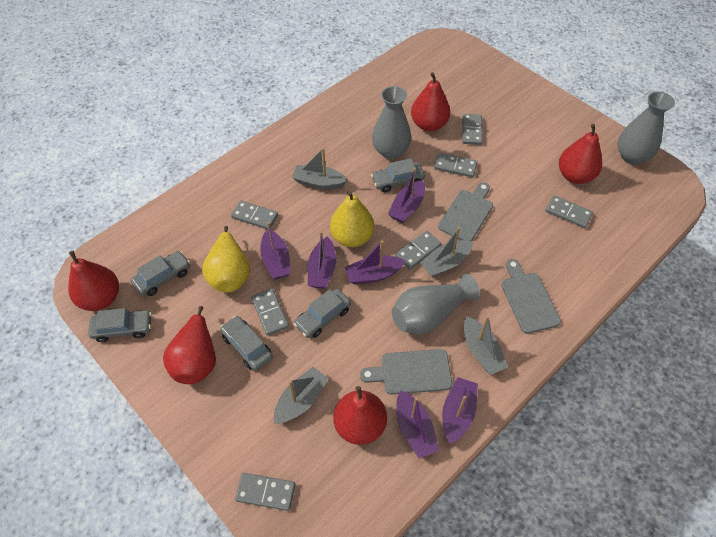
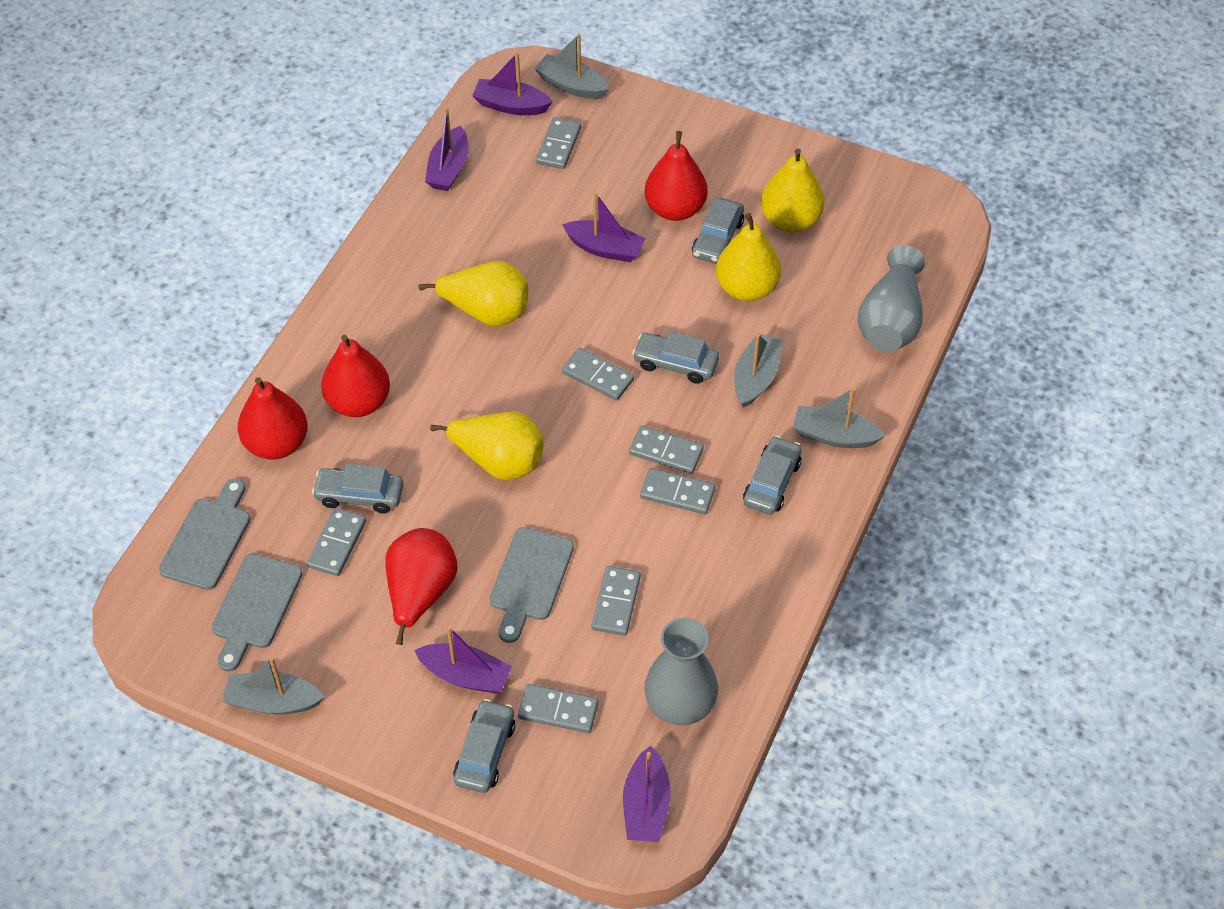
grey vase: [372,86,411,159] [392,274,480,335] [618,91,675,164] = 3 -> [644,617,718,725] [858,245,926,352] = 2
purple boat: [260,222,291,279] [308,231,336,289] [345,240,406,285] [388,168,425,223] [396,390,440,459] [442,377,478,444] = 6 -> [414,626,512,694] [425,108,468,191] [472,52,552,115] [562,192,646,262] [623,746,671,842] = 5
red pear: [68,251,119,311] [163,306,216,384] [333,386,387,445] [411,72,450,131] [559,124,602,184] = 5 -> [238,377,308,460] [321,335,390,417] [385,528,458,645] [645,131,708,221] = 4
yellow pear: [202,226,250,293] [330,191,374,247] = 2 -> [418,261,528,327] [430,411,544,480] [716,213,781,301] [761,149,824,232] = 4

